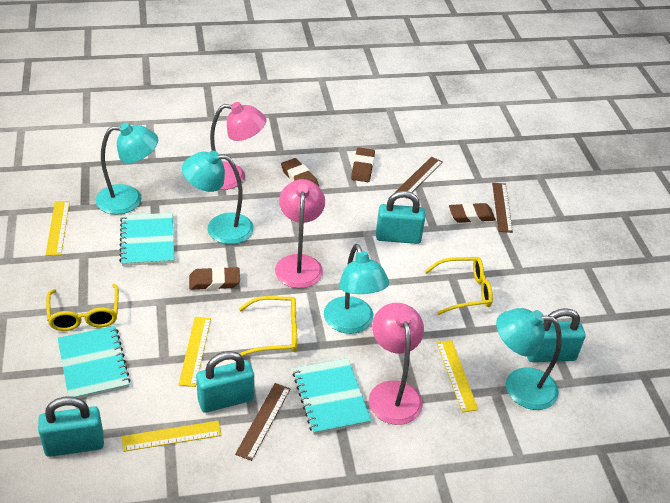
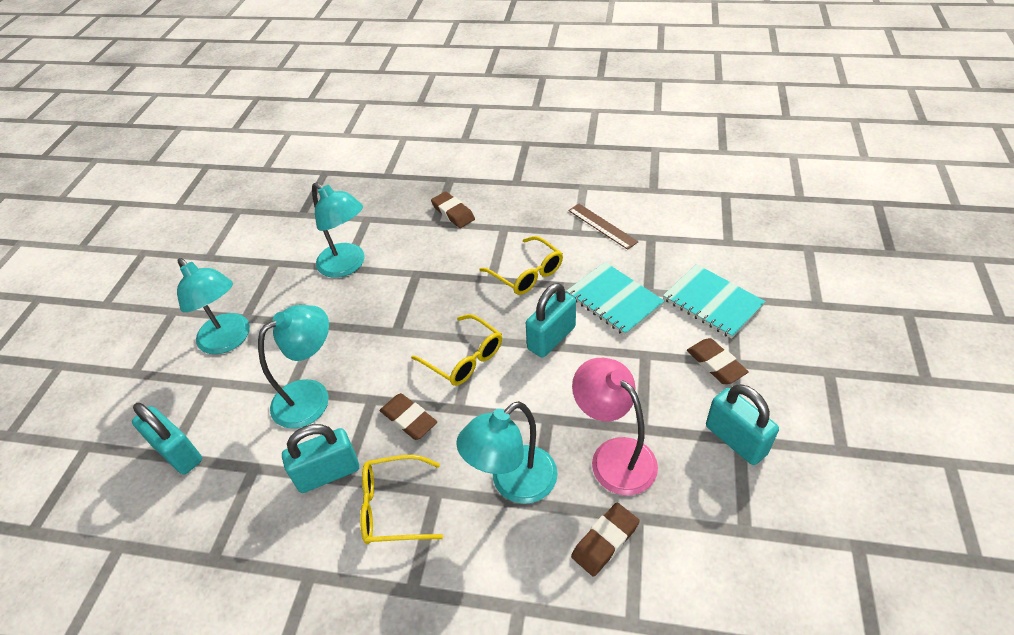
brown ruler: [235,383,291,461] [395,157,443,193] [492,183,513,233] = 3 -> [568,204,638,250] = 1
pink lamp: [210,102,267,190] [275,179,325,288] [369,303,424,425] = 3 -> [572,358,658,495] = 1
turquoise notebook: [58,326,131,398] [119,213,174,266] [292,358,371,435] = 3 -> [566,262,665,336] [663,264,766,339] = 2
yellow ruler: [46,201,70,255] [122,421,221,452] [178,317,211,387] [436,340,478,412] = 4 -> none = 0

